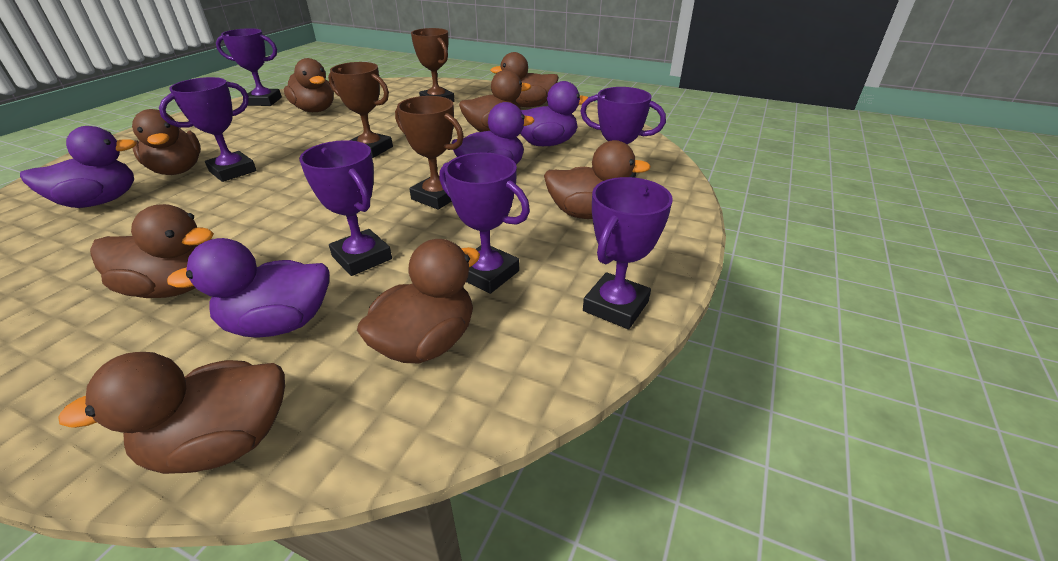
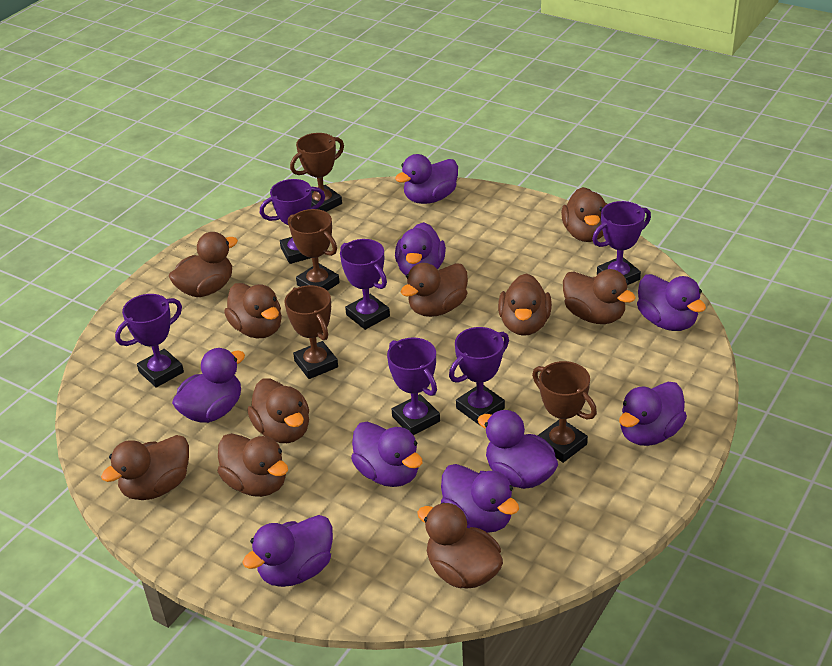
brown duck: [58,352,285,474] [90,204,214,298] [132,109,201,175] [284,58,334,112] [357,239,480,363] [459,70,531,132] [490,52,559,107] [544,140,651,219] = 8 -> [101,435,189,500] [169,232,238,297] [218,433,288,497] [224,283,282,338] [248,378,309,443] [401,263,468,317] [417,503,503,589] [498,273,552,336] [561,187,607,242] [563,269,636,324] = 10
brown trophy: [328,62,393,158] [395,96,464,210] [411,28,455,102] = 3 -> [284,285,338,379] [288,209,340,291] [290,133,344,212] [532,361,597,463] = 4
purple duck: [20,126,137,208] [167,238,329,338] [451,102,535,165] [520,81,588,146] = 4 -> [172,348,245,423] [242,515,333,587] [351,422,423,487] [395,154,458,204] [395,222,446,275] [441,464,519,533] [478,410,558,489] [619,382,687,446] [637,274,706,331] = 9

